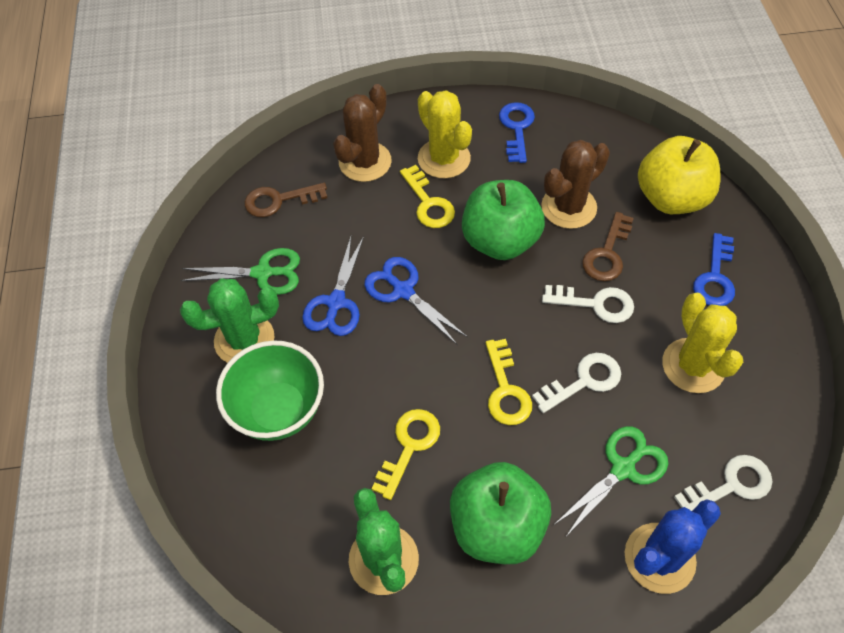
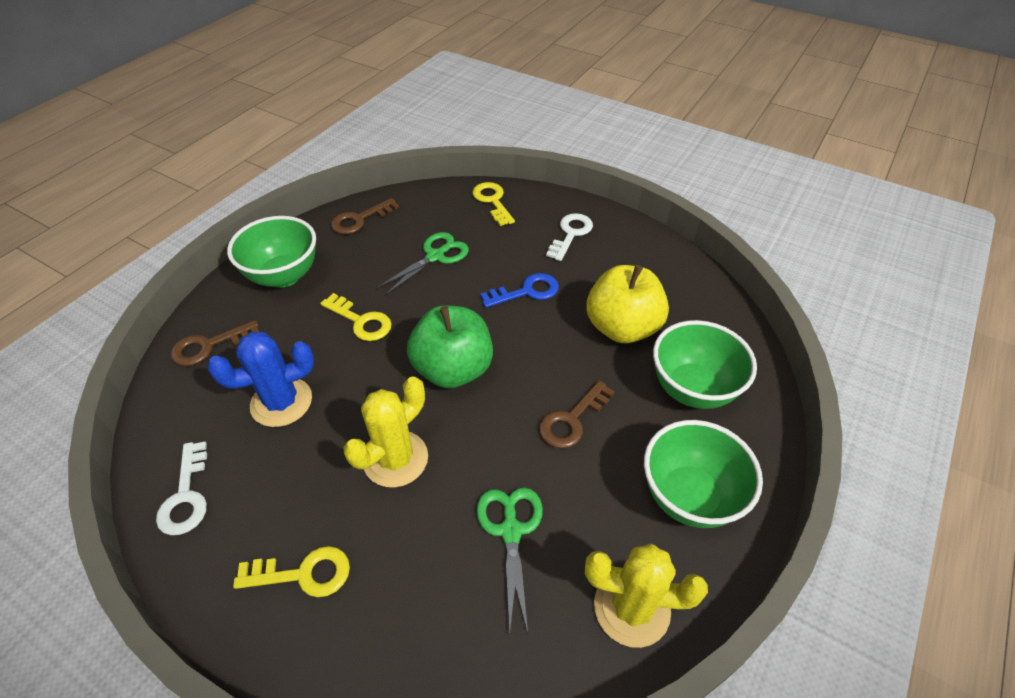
blue key: [499,102,535,163] [693,233,735,306] = 2 -> [480,273,559,308] = 1
blue scissors: [302,236,364,336] [364,257,467,344] = 2 -> none = 0
brown cactus: [333,84,392,182] [541,140,610,229] = 2 -> none = 0
brown key: [245,183,327,217] [582,212,634,281] = 2 -> [171,320,259,366] [331,198,399,234] [539,381,615,448] = 3
green apple: [450,462,551,564] [462,180,545,260] = 2 -> [407,305,493,389] = 1
green bowl: [216,341,324,441] = 1 -> [227,216,316,288] [644,420,763,528] [653,320,757,409] = 3
green cactus: [180,279,279,363] [349,488,419,595] = 2 -> none = 0
white key: [532,353,621,413] [542,285,634,323] [674,455,772,511] = 3 -> [156,442,207,535] [546,213,593,261] = 2

